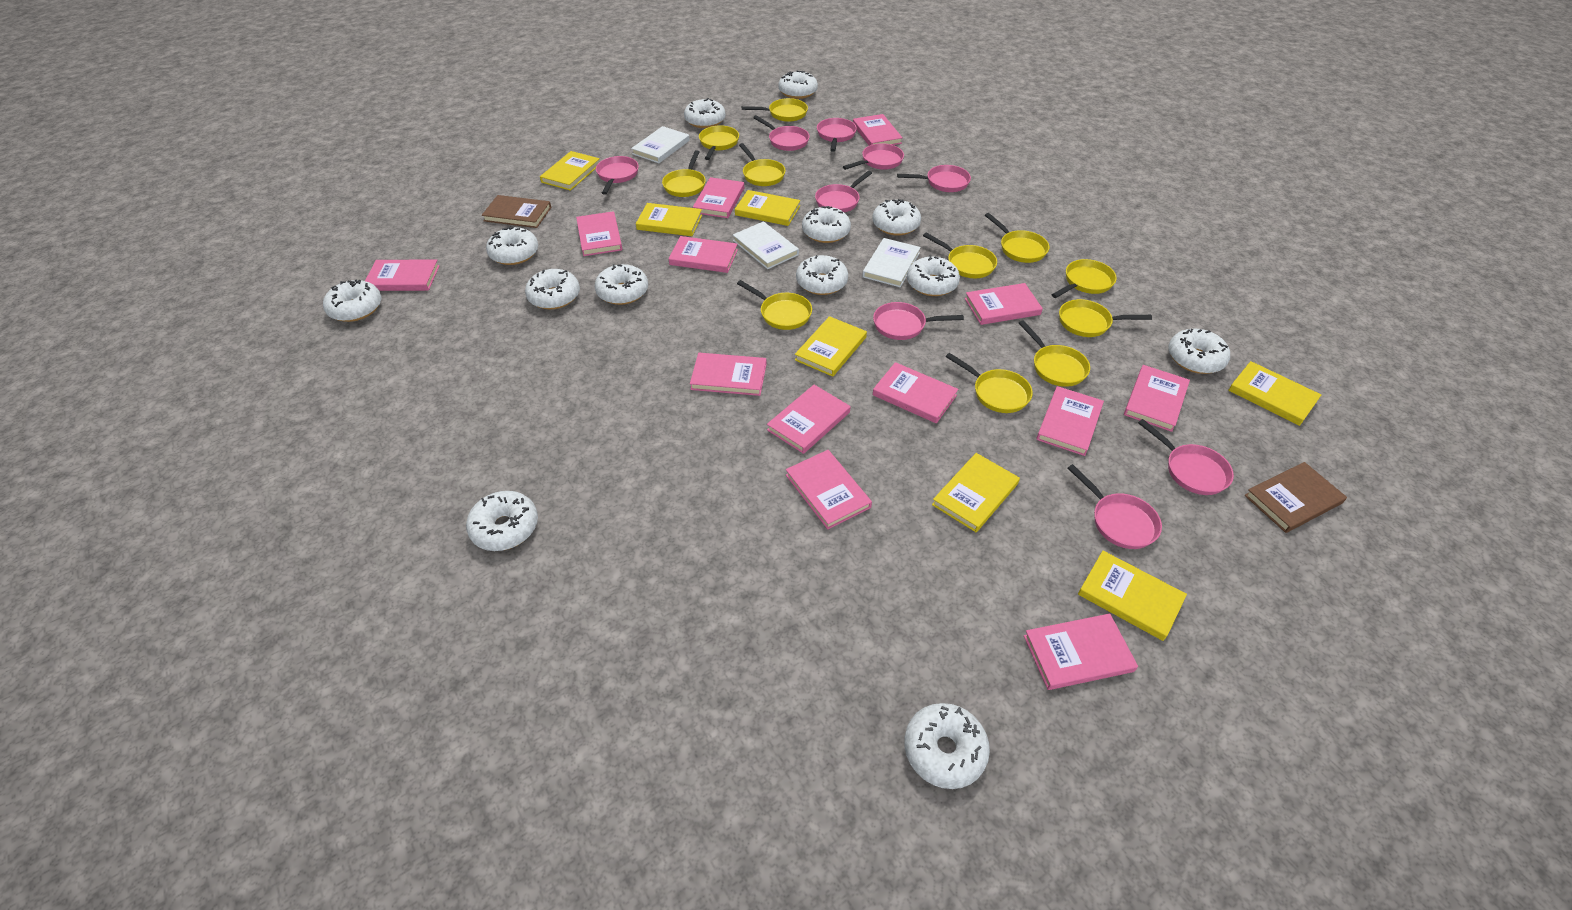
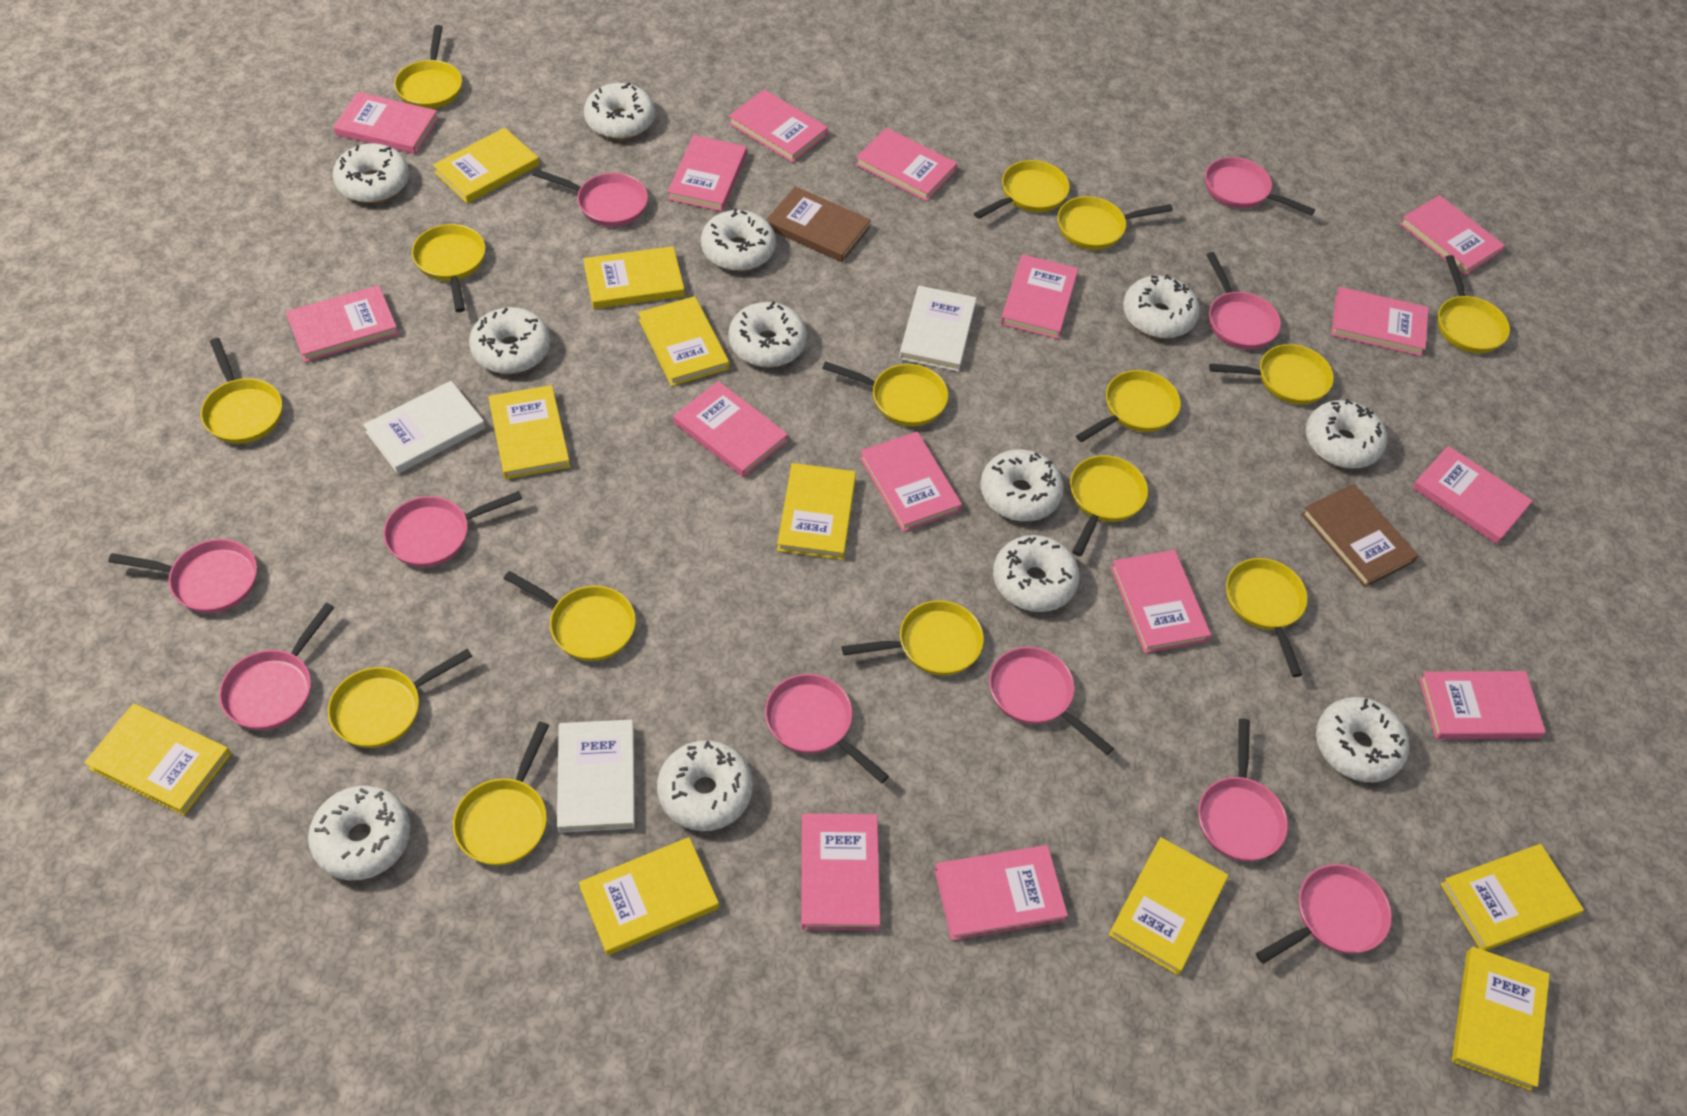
pink book: [365,259,440,291] [576,211,622,256] [669,236,738,273] [690,353,766,396] [693,177,744,218] [767,385,850,454] [786,450,872,529] [853,114,903,146] [873,362,958,424] [965,283,1043,325] [1024,613,1138,690] [1036,386,1104,456] [1124,365,1190,432] = 13 -> [286,285,399,362] [333,92,438,154] [668,135,747,212] [673,381,788,477] [729,89,828,163] [801,813,880,930] [856,128,957,201] [860,432,962,532] [934,845,1068,941] [1000,254,1078,339] [1111,550,1211,653] [1331,287,1429,356] [1400,195,1505,276] [1412,446,1533,544] [1419,671,1546,739] = 15
pink pan: [596,156,639,195] [753,115,810,151] [815,171,872,213] [817,118,857,152] [843,143,904,170] [873,302,964,340] [897,165,971,192] [1067,464,1162,549] [1138,419,1234,495] = 9 -> [108,539,257,613] [219,603,335,730] [383,491,522,567] [532,169,648,227] [765,674,889,783] [989,647,1114,755] [1198,719,1288,861] [1205,157,1315,215] [1206,252,1281,350] [1256,864,1392,964] = 10
white donut: [323,280,381,322] [466,491,538,551] [486,227,538,265] [525,269,580,309] [595,264,648,305] [684,98,725,128] [778,71,818,99] [796,255,848,295] [802,206,851,243] [872,199,921,236] [904,703,990,789] [907,255,960,296] [1168,328,1230,374] = 13 -> [308,786,411,881] [333,143,409,203] [469,307,550,374] [584,82,655,139] [657,740,753,831] [701,208,776,271] [728,301,807,367] [980,449,1064,521] [993,535,1080,612] [1123,274,1200,338] [1306,399,1387,469] [1316,697,1409,782] = 12
yellow book: [540,151,600,191] [636,203,702,236] [735,190,800,226] [795,316,867,377] [932,453,1020,532] [1078,551,1187,641] [1228,361,1321,426] = 7 -> [84,703,231,815] [433,128,539,204] [488,385,570,479] [579,837,719,955] [583,246,685,309] [638,296,729,386] [777,463,856,560] [1108,837,1228,975] [1441,844,1584,951] [1452,947,1550,1091] = 10
yellow pan: [662,150,706,197] [699,125,739,160] [737,280,812,330] [739,143,785,186] [742,98,808,122] [923,233,997,278] [946,353,1033,413] [985,213,1049,263] [1019,320,1090,387] [1051,259,1117,298] [1059,299,1152,337] = 11 -> [200,338,282,444] [328,648,473,748] [394,25,462,109] [412,224,486,312] [453,721,549,866] [504,571,636,661] [822,361,948,426] [842,600,984,676] [974,160,1070,219] [1058,196,1173,250] [1070,455,1148,556] [1076,370,1181,442] [1209,344,1334,405] [1226,558,1308,677] [1438,255,1510,353] = 15

